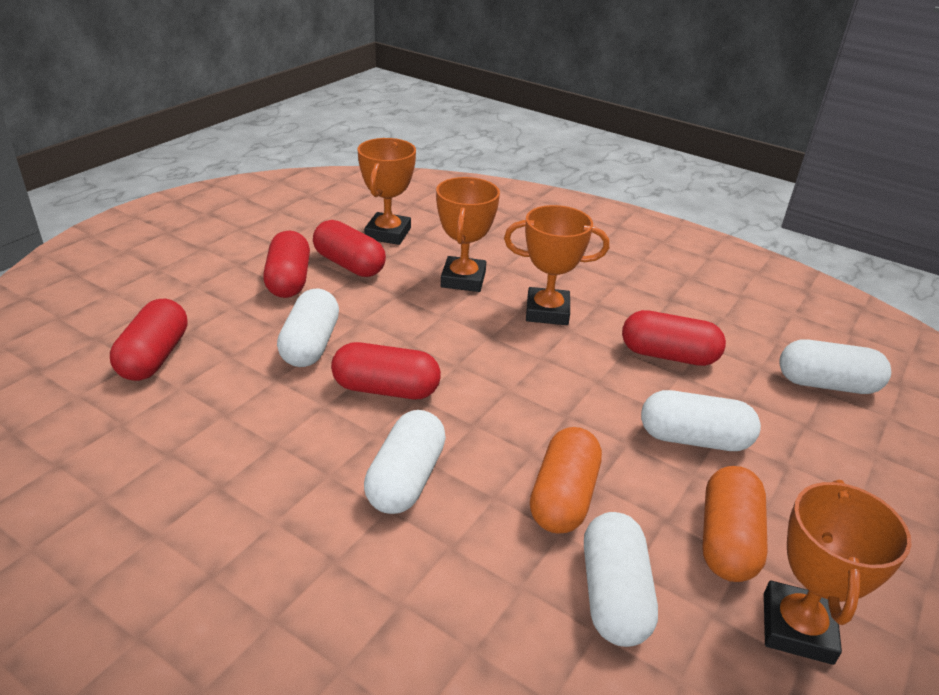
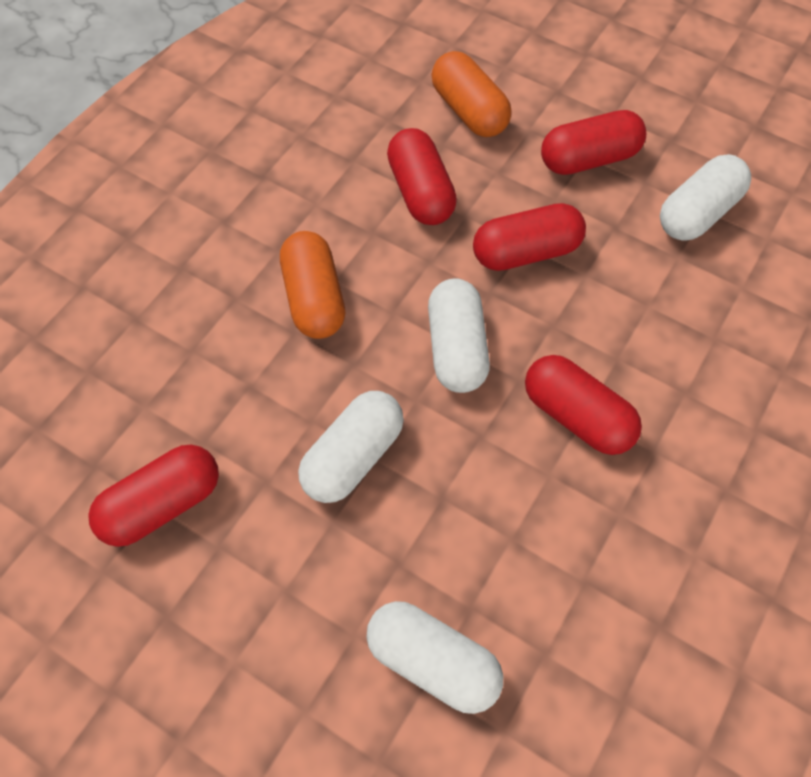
orange trophy: [358,138,416,245] [436,177,500,292] [504,205,609,325] [764,480,912,665] = 4 -> none = 0
white capsule: [277,288,339,367] [364,410,446,514] [584,512,658,647] [641,390,761,451] [779,339,891,394] = 5 -> [298,391,404,503] [366,601,503,714] [428,278,490,393] [660,154,751,241] = 4

